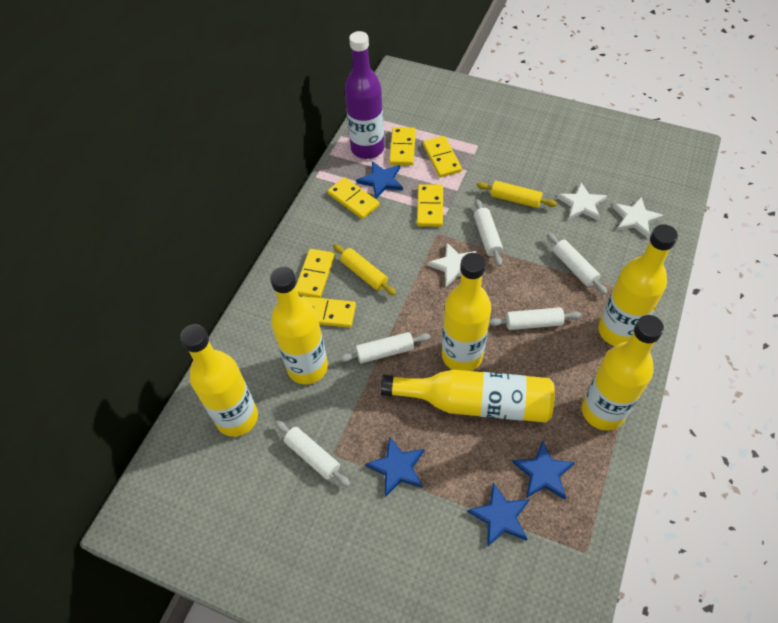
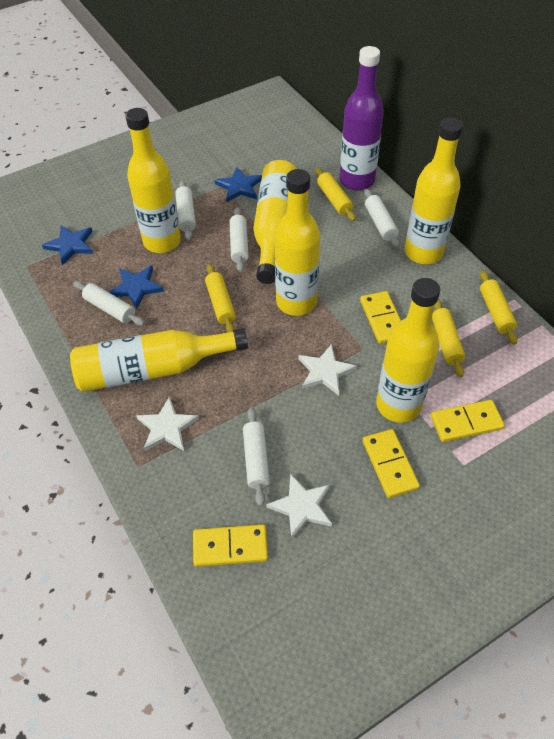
blue star: [357,161,403,199] [365,436,424,497] [467,482,530,548] [512,440,575,499] = 4 -> [42,225,93,265] [109,265,164,309] [215,167,262,202] = 3
yellow domino: [296,249,335,298] [302,296,356,328] [328,177,380,219] [389,127,416,165] [417,184,443,227] [423,136,462,177] = 6 -> [193,524,268,567] [360,291,401,344] [363,429,420,498] [431,400,505,442] = 4
yellow rolling pin: [333,244,396,296] [476,181,557,208] = 2 -> [205,264,236,332] [315,168,356,221] [432,299,465,377] [480,270,518,345] = 4

